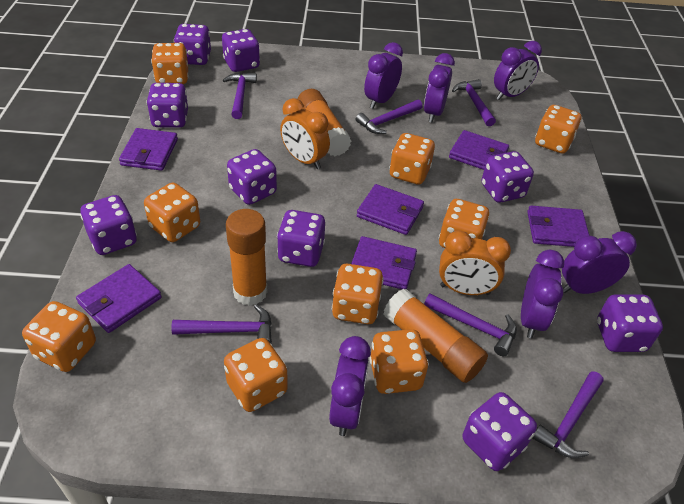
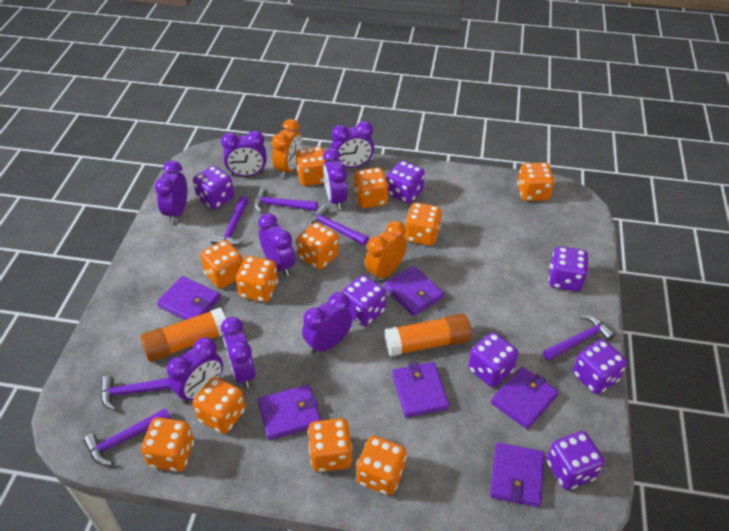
orange dice: [22,301,96,372] [144,182,200,242] [151,43,189,84] [224,338,287,412] [332,264,384,324] [370,329,429,394] [389,133,435,185] [439,199,490,248] [535,105,582,153] = 9 -> [141,417,194,472] [193,377,245,434] [200,240,243,289] [236,256,278,302] [296,146,327,186] [297,222,339,270] [308,418,352,472] [354,168,389,208] [356,436,407,495] [405,202,442,246] [517,163,555,201] = 11
orange glue stick: [226,209,268,306] [298,89,351,156] [383,289,488,383] = 3 -> [140,307,226,362] [384,314,471,357] = 2
purple clock: [329,336,371,436] [364,42,403,109] [424,53,455,122] [494,41,542,100] [521,250,564,338] [562,231,637,294] = 6 -> [155,160,187,223] [167,337,223,404] [221,131,267,176] [221,317,256,388] [258,213,295,276] [302,292,353,354] [323,148,348,210] [331,121,374,168] = 8
purple dice: [80,195,137,255] [147,83,188,128] [174,24,211,65] [222,29,260,72] [227,149,277,205] [277,210,325,267] [463,392,537,471] [482,151,534,203] [597,294,663,352] = 9 -> [193,166,234,209] [342,275,386,326] [387,161,425,204] [468,332,518,387] [547,431,604,490] [549,246,588,292] [573,339,627,394] = 7

